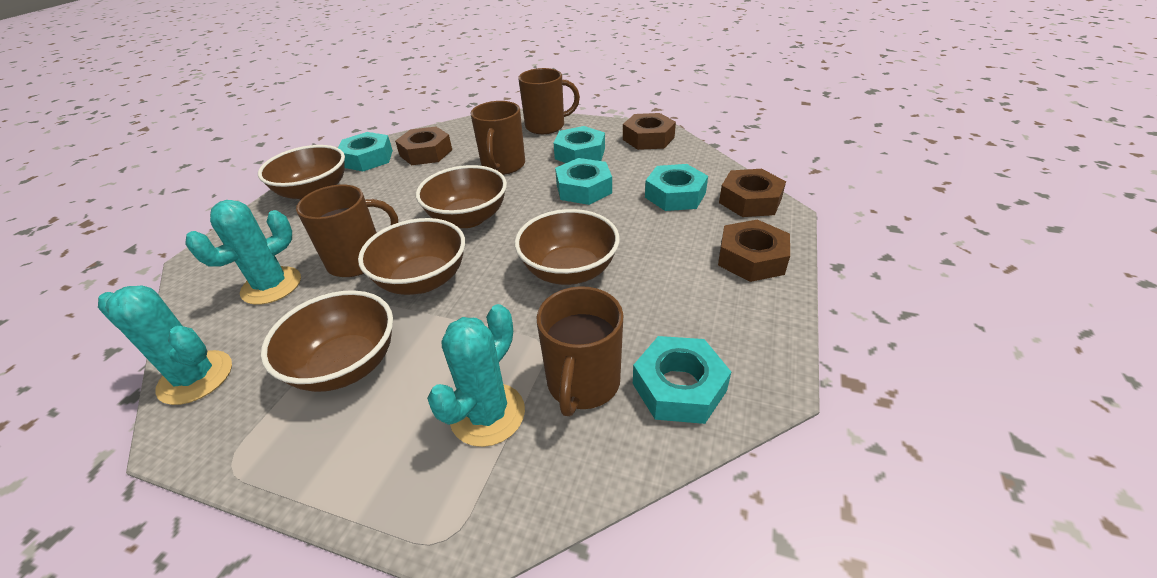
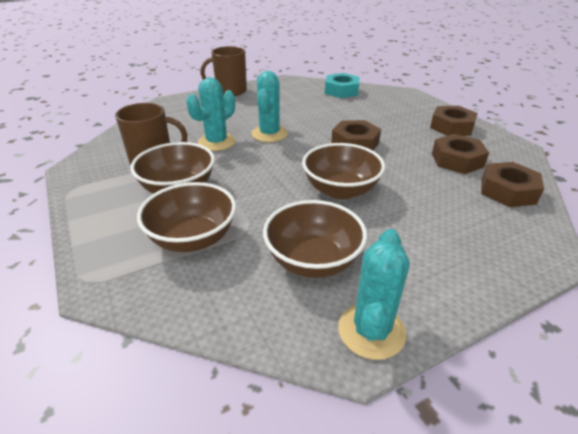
brown bowl: [258,145,345,200] [261,290,393,392] [358,218,465,295] [416,165,507,228] [515,209,620,285] = 5 -> [131,142,215,194] [137,182,236,252] [263,200,367,278] [302,143,385,199] = 4
brown mug: [296,185,398,277] [470,101,525,175] [518,68,580,134] [537,286,623,416] = 4 -> [115,103,187,166] [200,46,247,96] = 2
turquoise nut: [338,132,393,171] [554,126,605,163] [555,158,612,205] [633,336,731,424] [645,164,708,211] = 5 -> [325,73,360,98] = 1

